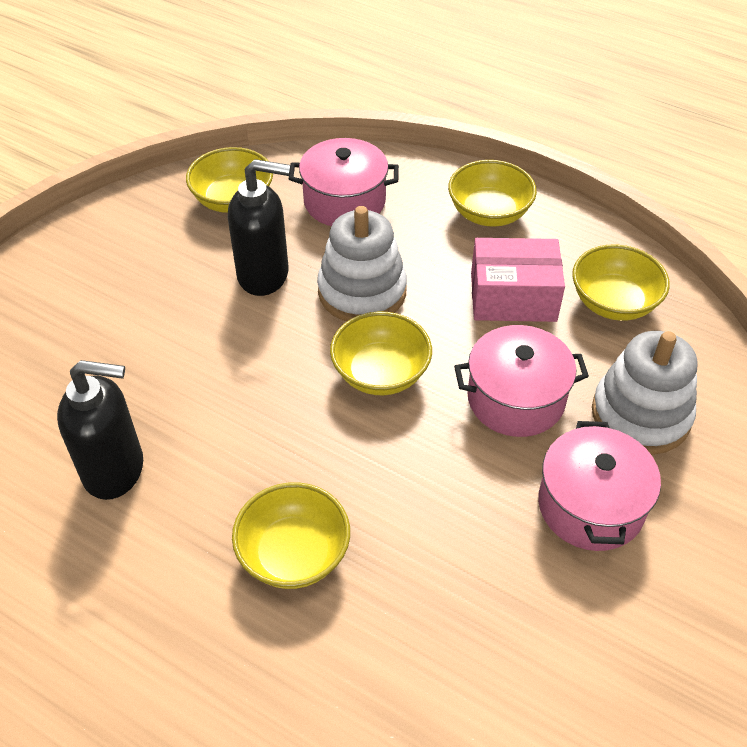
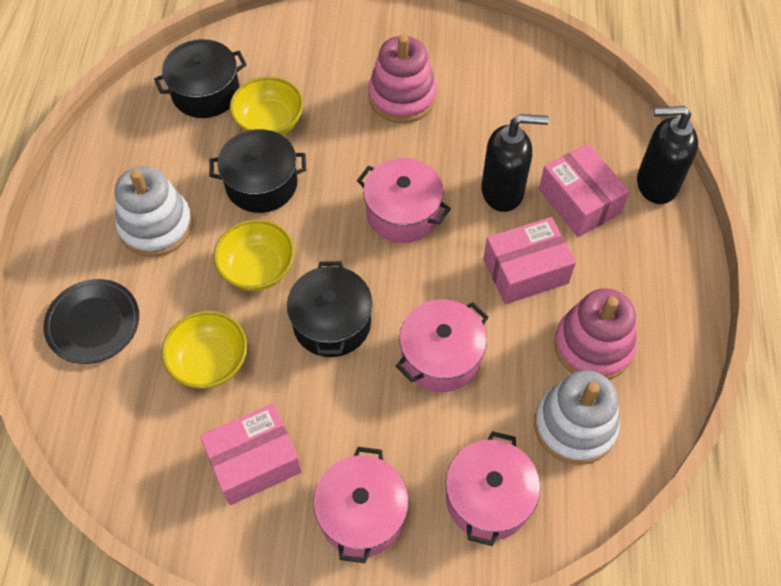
black plate: none = 0 -> [43,279,139,364] = 1
black pot: none = 0 -> [154,39,247,118] [209,129,306,213] [287,261,373,357] = 3
pink box: [471,238,565,322] = 1 -> [200,403,302,505] [483,217,576,304] [539,144,630,237] = 3
pink pot: [289,138,399,226] [454,325,589,437] [538,421,661,551] = 3 -> [313,447,409,563] [357,158,451,243] [396,299,489,392] [445,431,540,546] = 4
pink stacking toy: none = 0 -> [368,35,437,123] [554,288,637,380] = 2
yellow bowl: [186,147,273,213] [232,482,350,589] [330,311,432,395] [448,160,537,227] [572,244,670,321] = 5 -> [162,311,247,389] [214,219,295,291] [230,77,304,135] = 3

